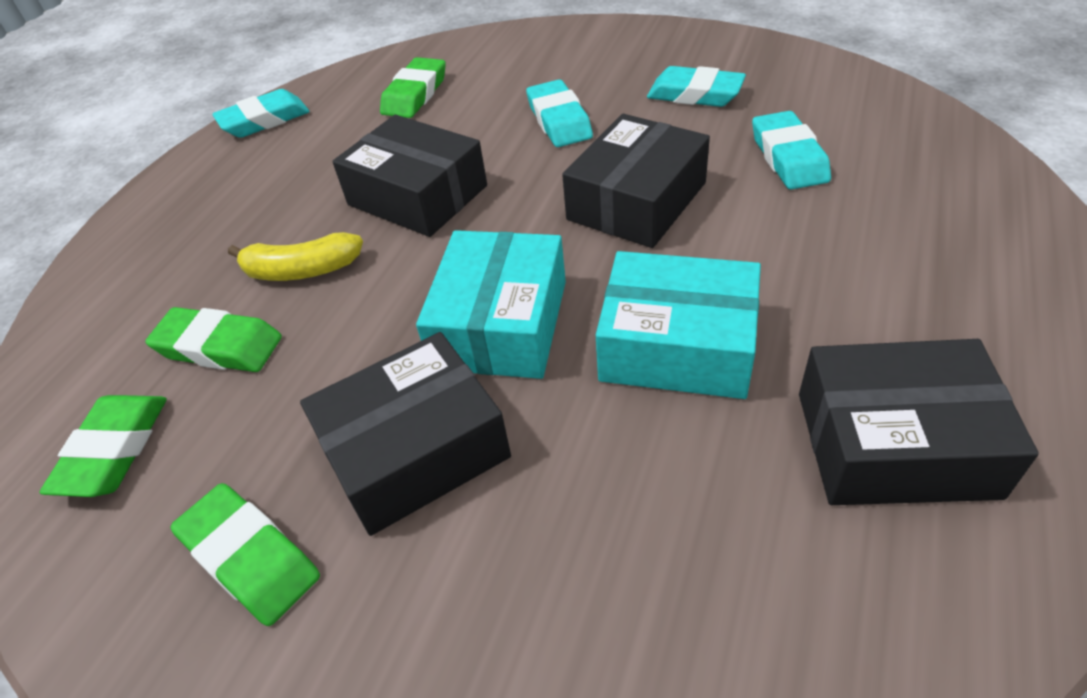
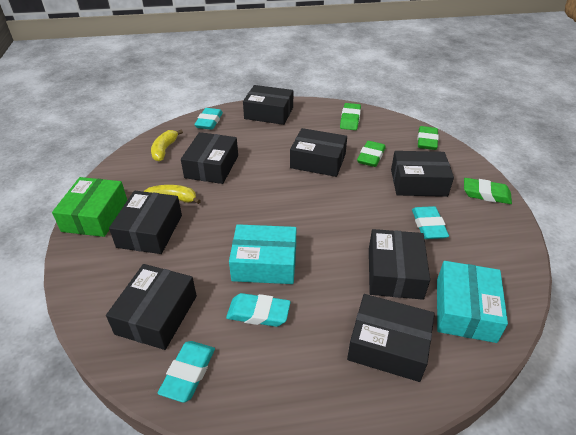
black box: [300,332,511,536] [332,115,487,237] [562,114,710,248] [799,339,1039,505] = 4 -> [106,264,197,350] [109,191,182,254] [181,132,238,184] [243,85,293,125] [290,128,347,177] [347,294,435,382] [369,229,430,300] [391,151,454,197] = 8
green box: none = 0 -> [52,177,127,237] = 1
yellow banana: [228,232,363,281] = 1 -> [143,185,201,204] [151,130,183,162] = 2

